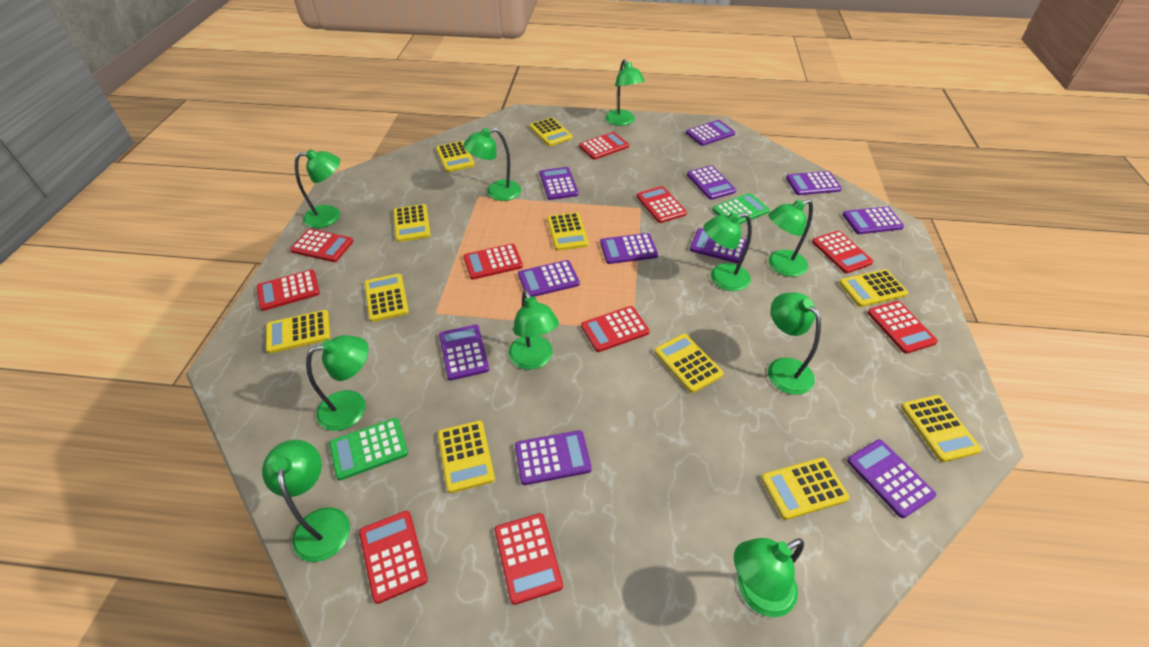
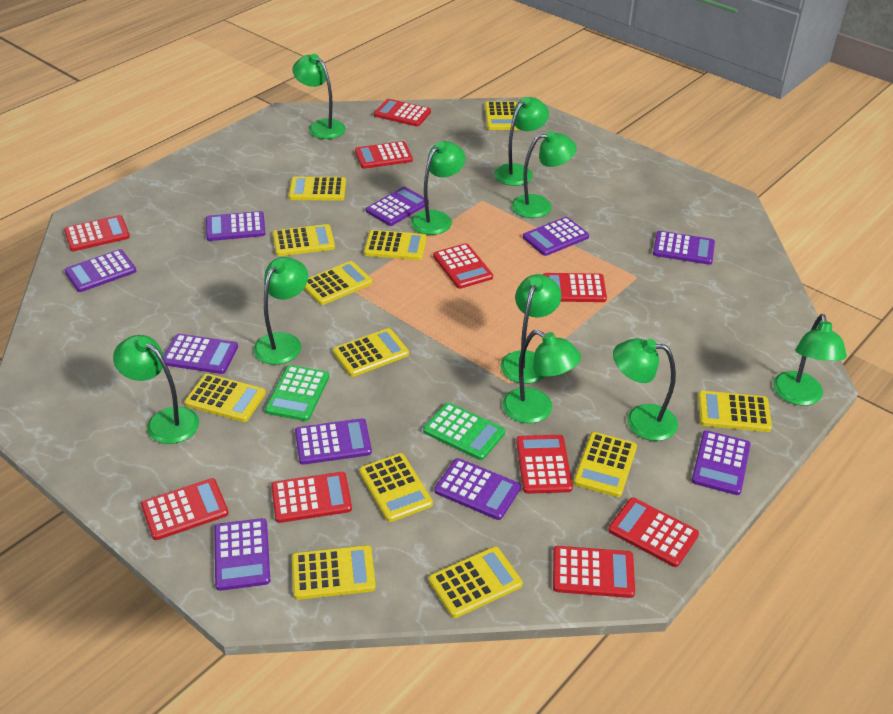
purple calculator: [439,325,489,381] [515,430,591,485] [518,260,580,297] [540,167,578,200] [600,233,658,264] [686,120,735,146] [687,165,736,200] [690,228,747,263] [786,171,842,195] [843,206,904,234] [847,439,936,518] = 11 -> [65,249,136,292] [164,334,238,374] [206,211,265,241] [214,518,270,591] [295,418,372,465] [366,187,429,226] [435,458,521,520] [523,217,589,256] [653,231,715,265] [691,430,751,495] = 10
yellow calculator: [266,310,331,353] [364,274,409,322] [393,204,431,242] [436,141,475,172] [438,421,495,493] [530,117,573,146] [547,212,589,251] [654,334,724,393] [761,457,850,520] [839,269,908,307] [901,395,982,462] = 11 -> [185,374,266,422] [273,224,335,256] [289,177,346,200] [292,545,376,600] [304,261,372,305] [333,328,409,377] [359,453,433,522] [364,230,427,260] [429,546,523,618] [485,101,519,130] [574,432,637,497] [698,391,772,432] = 12

